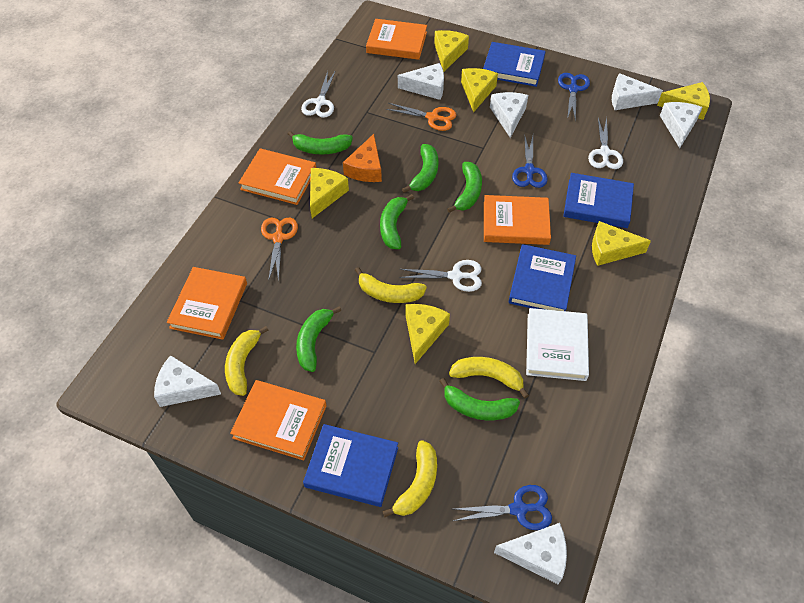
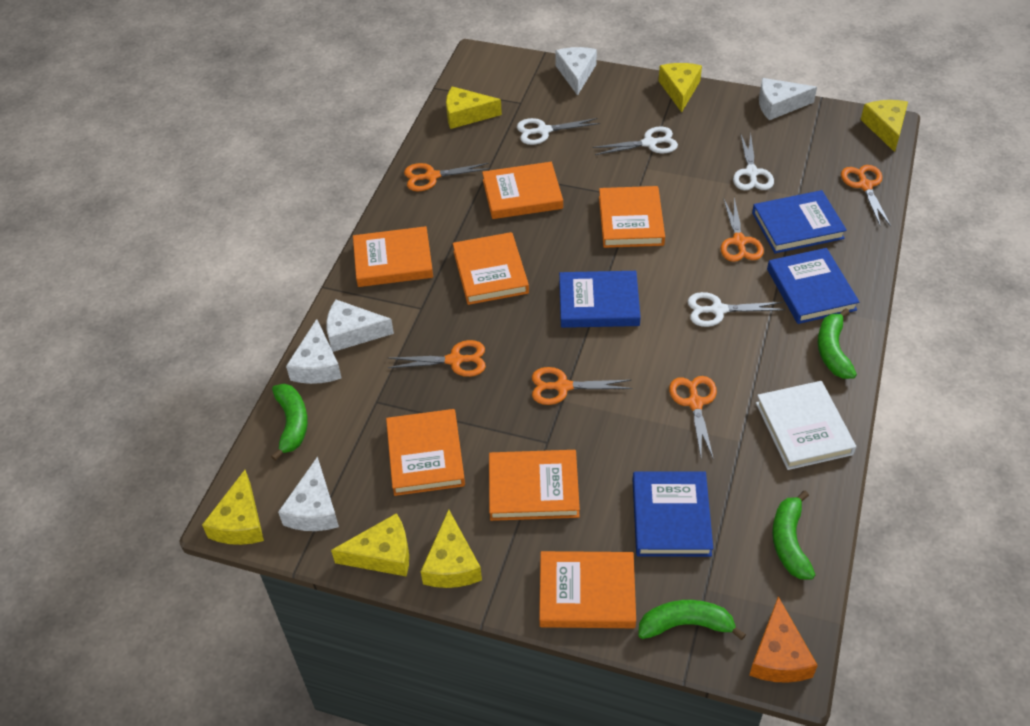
blue scissors: [453,485,552,530] [512,134,548,188] [558,73,590,121] = 3 -> none = 0
green banana: [288,131,353,155] [296,306,341,372] [380,194,414,249] [402,144,438,193] [439,378,520,420] [447,162,482,213] = 6 -> [271,384,308,461] [638,600,746,640] [772,491,815,580] [818,308,857,379] = 4
orange book: [167,267,247,340] [230,380,326,461] [239,148,316,205] [366,19,427,60] [484,195,551,245] = 5 -> [353,226,433,287] [386,409,465,496] [453,232,529,305] [482,162,563,219] [489,450,580,521] [539,551,636,628] [599,186,665,248] = 7
orange scissors: [261,218,298,281] [386,103,456,131] = 2 -> [387,340,486,377] [404,163,490,191] [532,367,632,405] [669,376,717,460] [721,198,764,262] [841,165,891,226] = 6
white cheese: [154,355,221,407] [398,63,444,100] [490,92,528,138] [494,523,567,584] [612,73,663,110] [660,102,703,148] = 6 -> [278,456,339,531] [286,319,342,384] [326,300,394,352] [555,47,597,96] [759,78,817,120] = 5
white scissors: [301,70,336,118] [399,260,482,292] [588,117,623,169] = 3 -> [517,118,600,145] [593,127,678,155] [688,292,785,327] [733,133,774,190] = 4
yellow banana: [225,326,268,396] [355,267,427,303] [382,440,437,517] [449,357,529,398] = 4 -> none = 0

